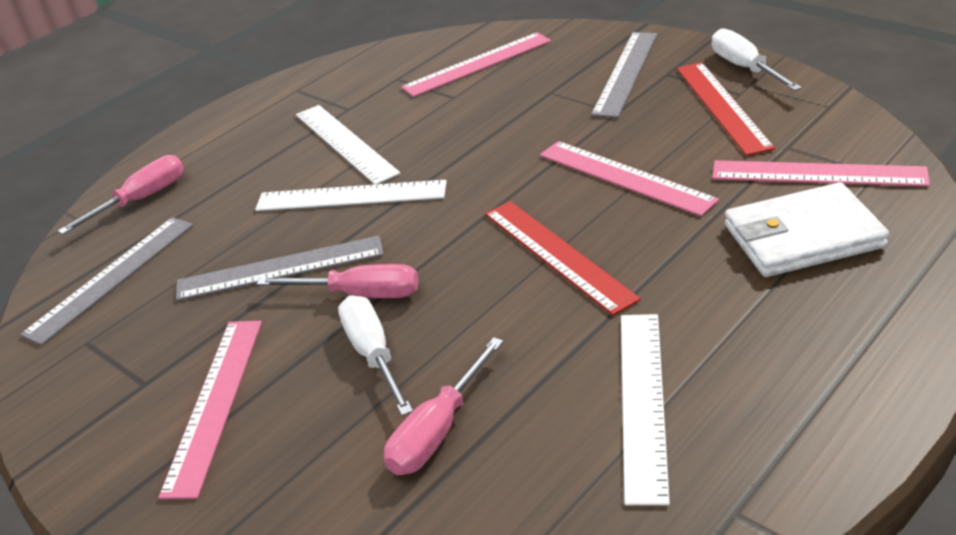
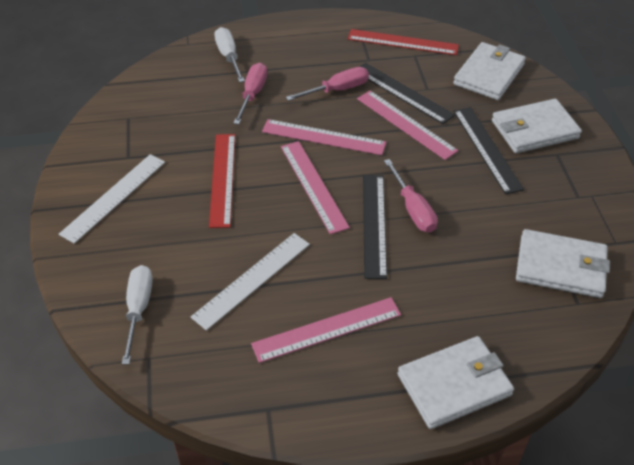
black ruler: none = 0 -> [360,63,455,124] [363,175,387,279] [453,107,524,195] = 3
grey ruler: [20,217,193,345] [176,236,384,301] [591,32,658,118] = 3 -> none = 0
white ruler: [255,180,447,211] [296,105,401,184] [621,314,670,505] = 3 -> [59,154,165,244] [191,233,310,331] = 2
white wallet: [725,182,889,277] = 1 -> [397,336,514,429] [453,42,526,100] [492,99,582,153] [516,229,610,298] = 4

